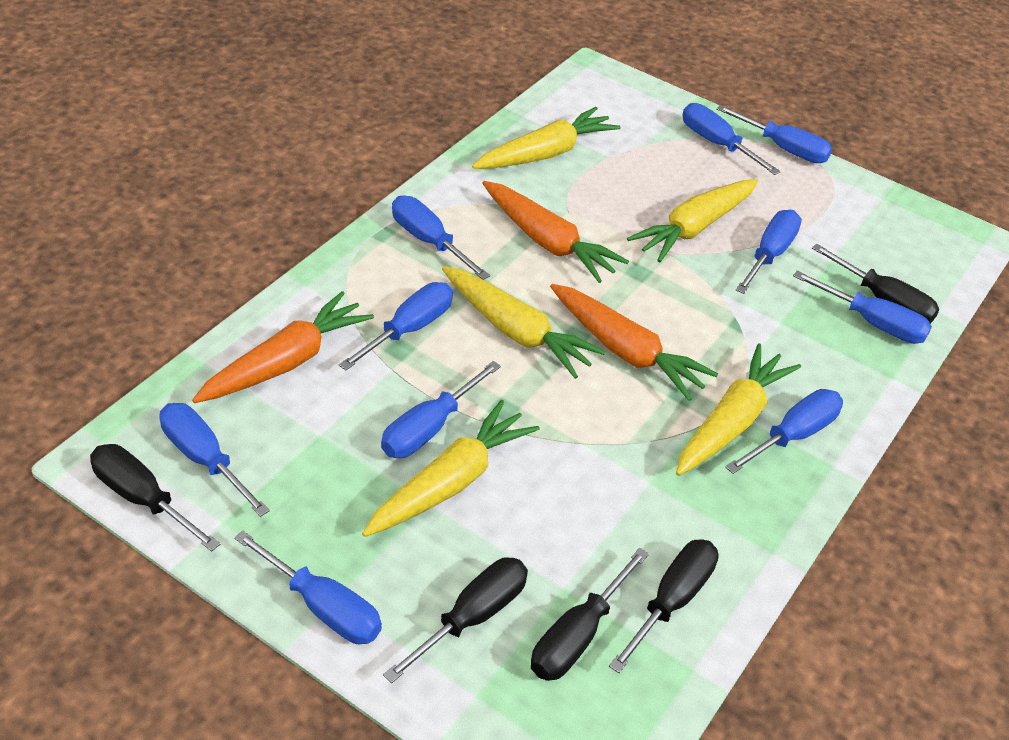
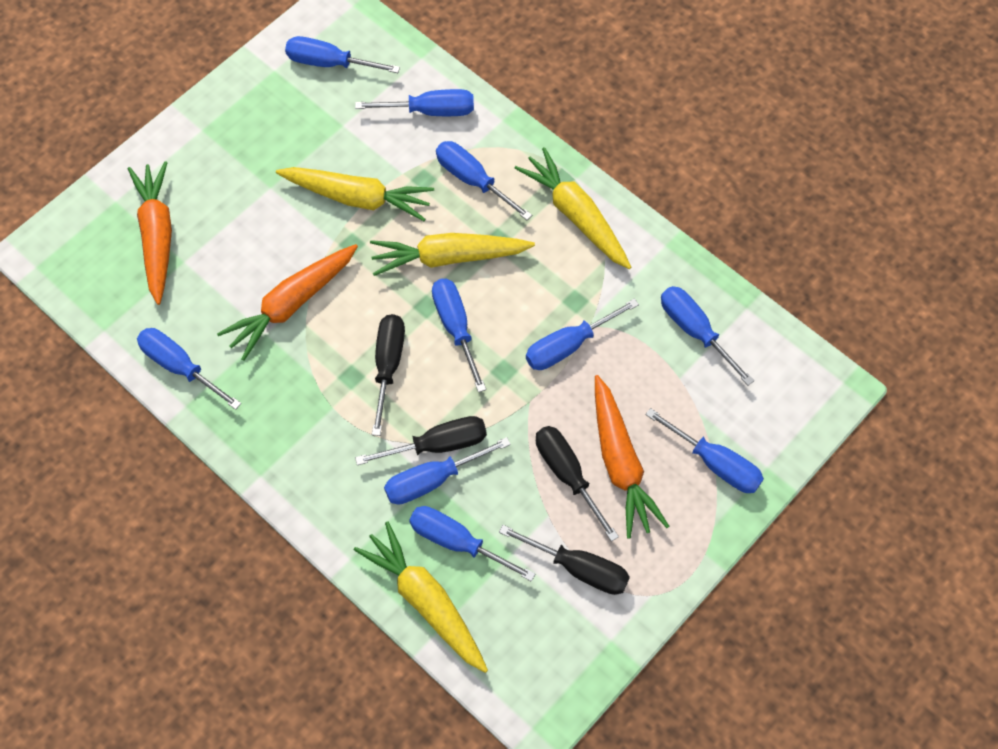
black screwdriver: [90,444,220,552] [383,557,528,683] [531,548,649,681] [609,539,718,673] [812,244,939,324] = 5 -> [355,416,487,465] [372,314,405,436] [499,525,630,595] [536,426,619,541] = 4
yellow carrot: [362,400,540,537] [442,266,606,379] [472,107,620,169] [627,179,758,262] [676,343,801,476] = 5 -> [276,167,434,221] [354,521,488,673] [370,233,535,276] [514,147,631,269] = 4

